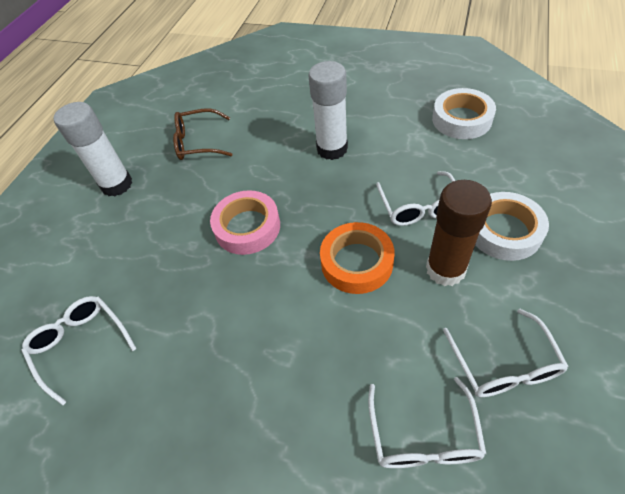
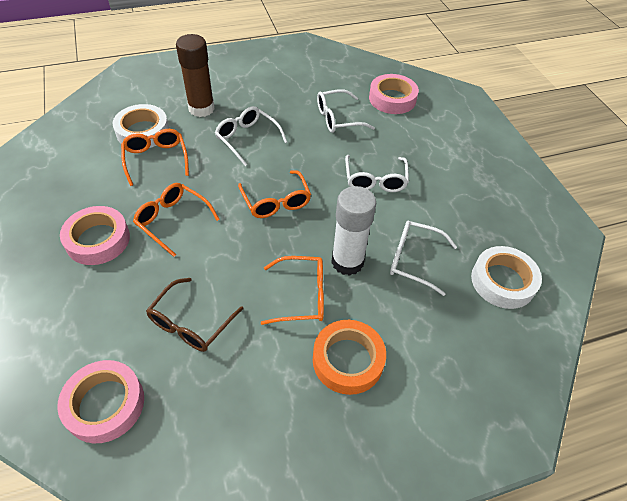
orange glasses: none = 0 -> [121,129,189,186] [133,183,220,257] [238,170,311,218] [261,256,324,325] = 4
pink tape: [210,190,280,255] = 1 -> [57,360,144,443] [60,206,130,265] [369,74,419,114] = 3
white glue stick: [54,102,132,197] [308,61,348,160] = 2 -> [331,186,376,276] = 1

